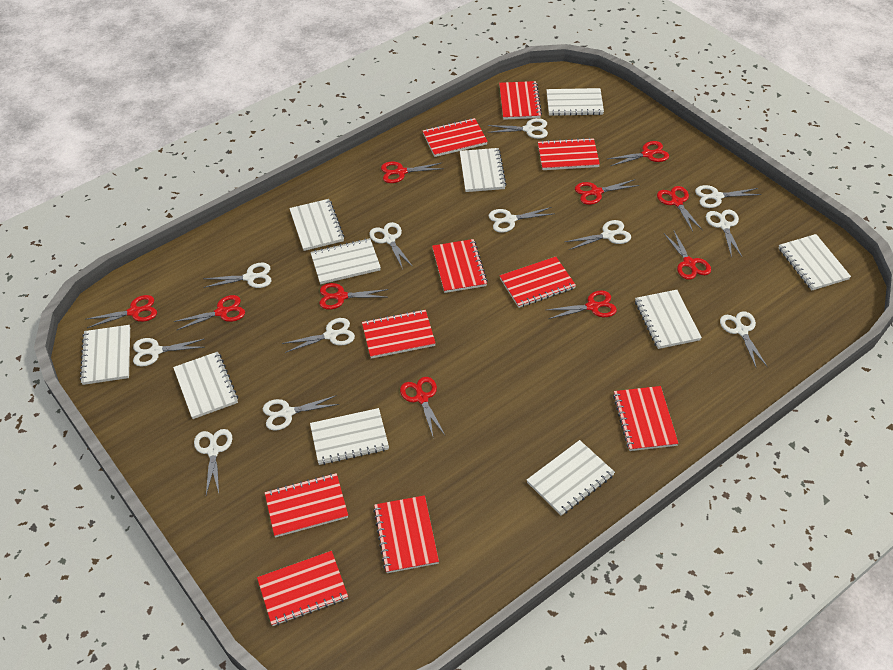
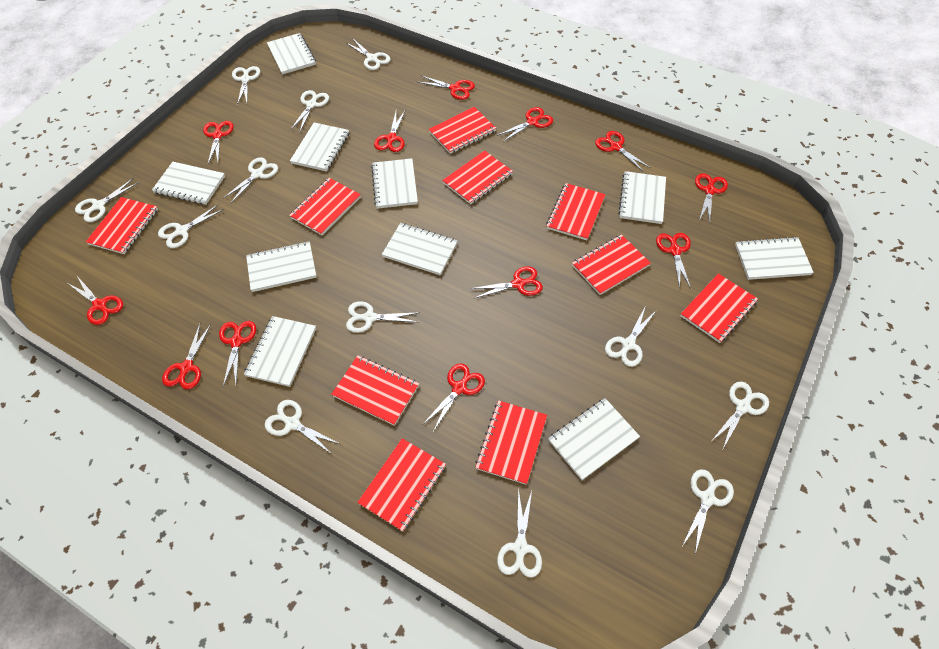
red scissors: [87,295,157,328] [173,295,245,330] [319,283,388,310] [381,162,444,183] [400,377,445,436] [546,290,617,319] [575,179,639,205] [607,141,669,166] [657,186,702,232] [664,231,711,280] = 10 -> [69,275,123,325] [162,324,211,390] [203,121,233,164] [219,321,256,386] [374,111,405,152] [418,75,475,100] [422,363,485,432] [470,266,543,299] [497,107,553,142] [595,131,651,172] [656,233,691,289] [695,173,728,223] = 12

